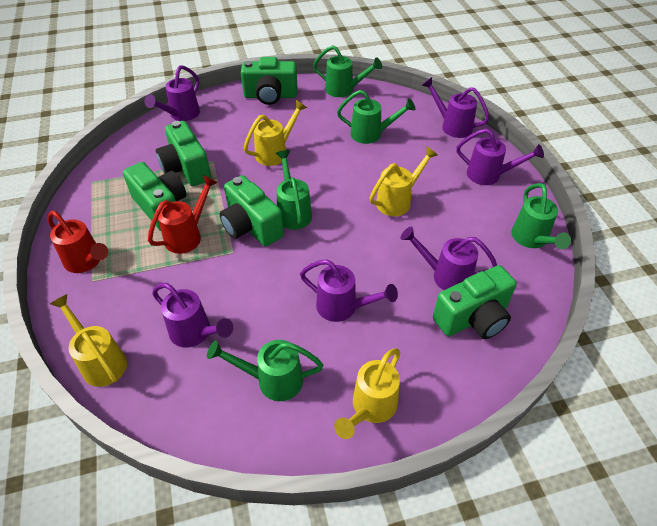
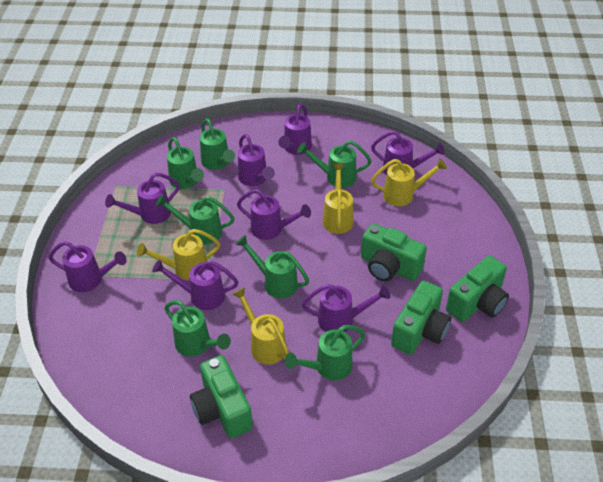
green camera: [123,162,186,231] [156,121,211,186] [219,175,284,246] [241,57,297,105] [433,265,517,339] = 5 -> [190,355,253,438] [361,223,427,281] [391,280,451,355] [446,255,509,322] = 4
green watering can: [207,340,323,401] [276,150,312,230] [313,45,382,97] [337,90,415,144] [511,183,571,249] = 5 -> [155,195,235,244] [164,300,231,357] [167,137,204,189] [200,118,235,170] [235,235,309,299] [285,325,365,381] [297,141,372,188] = 7
purple watering can: [145,65,200,121] [152,283,233,348] [300,259,398,322] [401,227,497,290] [422,77,490,138] [456,128,544,185] = 6 -> [49,241,127,292] [105,173,180,224] [152,259,239,310] [237,189,311,240] [238,134,275,186] [278,104,312,155] [302,284,390,332] [371,131,445,175] = 8
red watering can: [48,211,108,273] [148,175,218,254] = 2 -> none = 0

